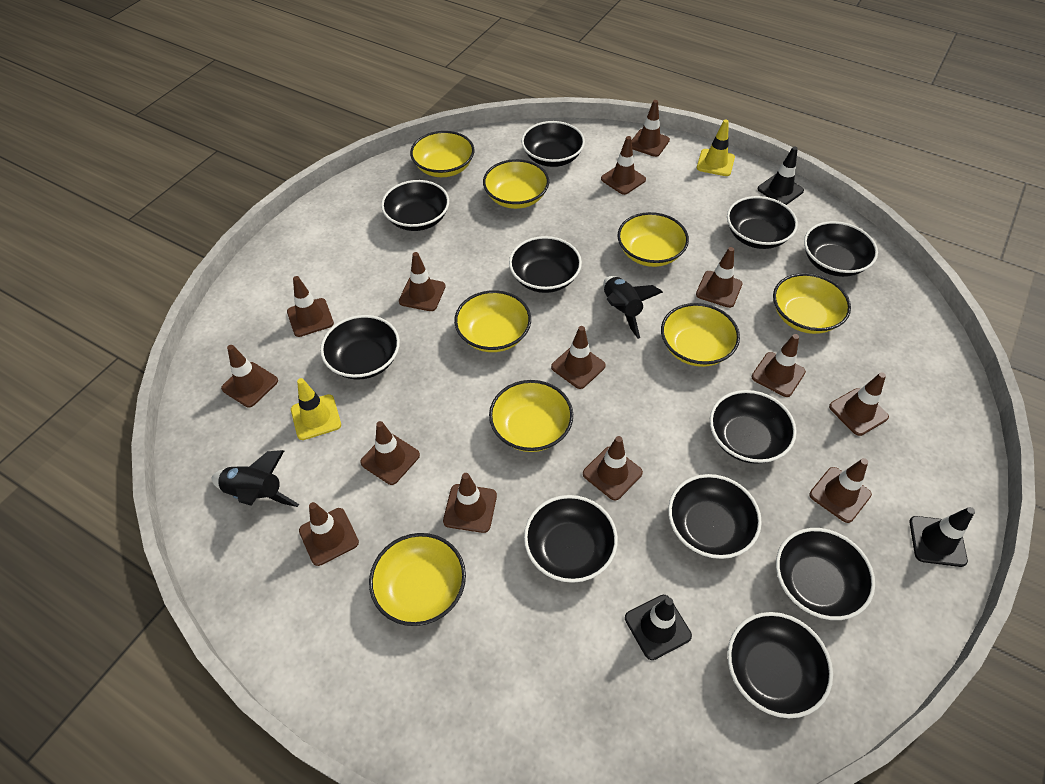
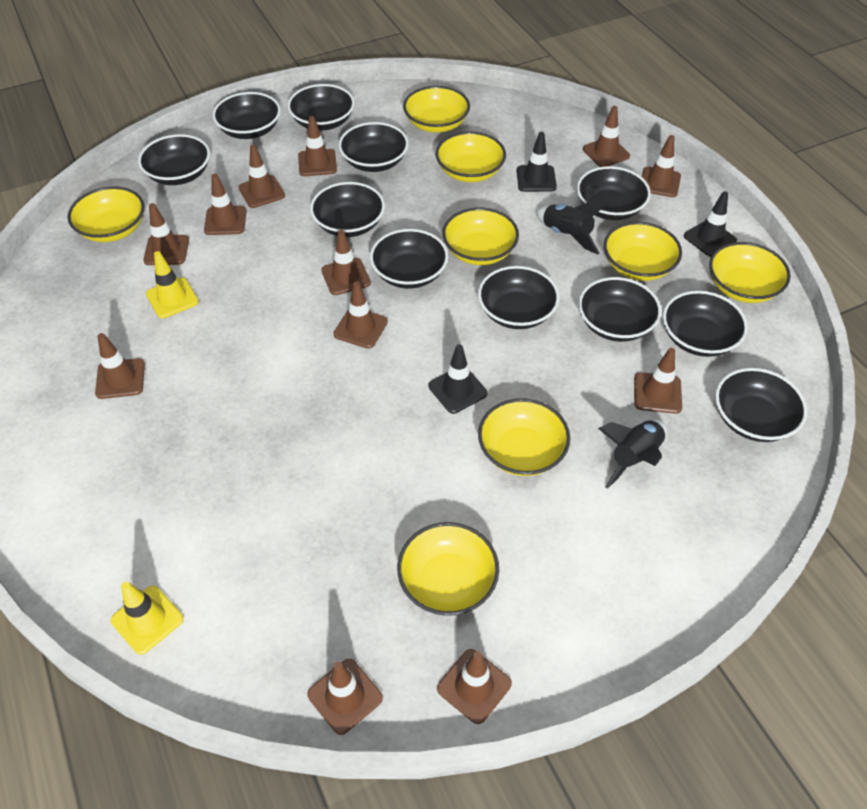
brown traffic cone: [221,345,278,407] [287,276,334,337] [299,502,359,566] [360,421,420,485] [399,252,446,311] [443,473,497,533] [551,326,606,389] [583,436,643,501] [601,136,646,195] [632,100,670,157] [696,247,743,308] [751,334,806,397] [809,458,872,523] [829,372,889,436] = 14 -> [95,333,145,399] [143,203,189,265] [204,174,247,235] [239,145,285,208] [298,116,337,176] [307,659,383,735] [322,230,371,295] [334,282,388,349] [437,649,512,724] [583,106,630,167] [634,348,682,414] [642,135,681,197] = 12

